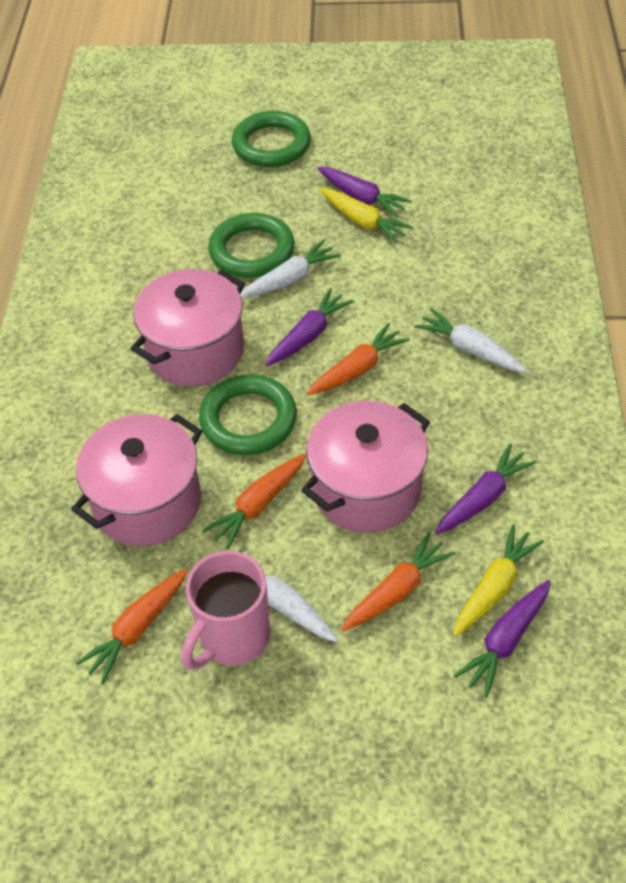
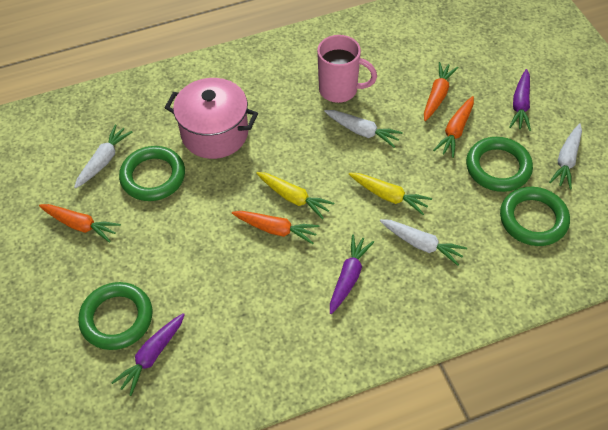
green ring: [199,375,297,455] [208,213,295,278] [232,111,311,167] = 3 -> [78,282,152,350] [119,146,185,201] [466,137,533,192] [500,187,570,246] = 4
pink pot: [71,414,202,546] [131,269,245,386] [301,401,430,533] = 3 -> [165,78,258,159] = 1
purple carrot: [265,288,354,366] [317,167,412,217] [435,443,537,535] [454,580,551,698] = 4 -> [111,313,185,396] [330,235,374,314] [509,69,531,131] = 3
white carrot: [238,549,338,642] [240,240,341,298] [415,308,526,372] = 3 -> [74,125,132,188] [324,110,403,147] [380,219,467,266] [549,123,582,189] = 4

